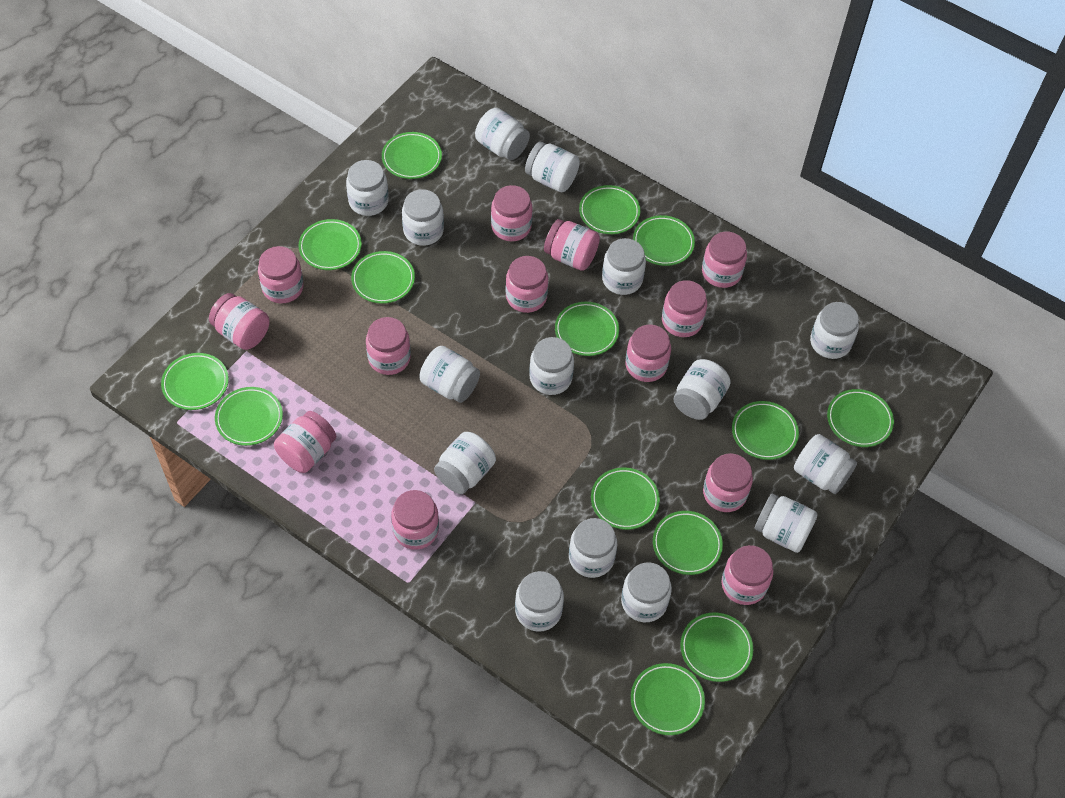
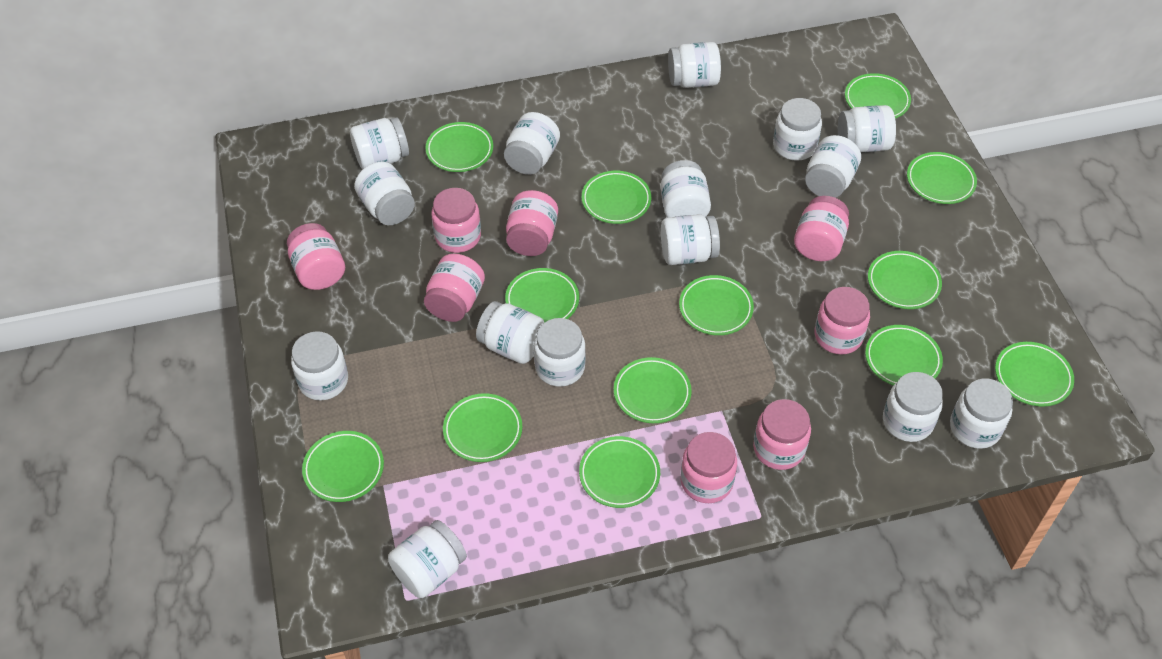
green plate: [161,353,229,410] [215,387,283,446] [298,219,362,270] [351,251,415,304] [382,132,442,179] [555,302,619,356] [579,185,640,234] [591,468,660,530] [631,663,705,735] [633,215,695,266] [653,511,723,575] [680,613,753,682] [732,401,799,460] [827,389,894,447] = 14 -> [302,431,384,502] [425,122,493,172] [443,393,522,462] [505,268,579,323] [579,436,660,508] [582,171,651,224] [614,357,692,423] [679,275,754,335] [845,73,911,118] [865,325,943,386] [868,251,942,309] [907,152,977,204] [995,342,1074,407] = 13
pink jar: [209,293,269,350] [258,246,304,303] [274,411,336,473] [366,317,411,375] [391,490,439,550] [491,185,533,241] [506,256,548,313] [544,219,600,271] [625,325,671,382] [662,280,707,337] [702,231,747,288] [703,453,753,512] [721,545,773,605] = 13 -> [287,223,345,290] [424,254,485,322] [431,188,481,253] [506,190,558,256] [680,432,737,503] [753,399,811,470] [794,196,849,261] [814,287,870,355] = 8

